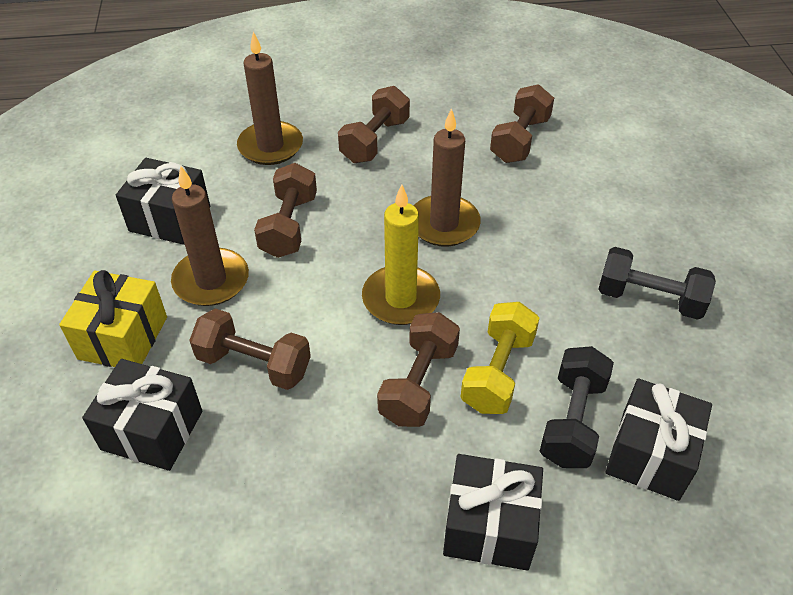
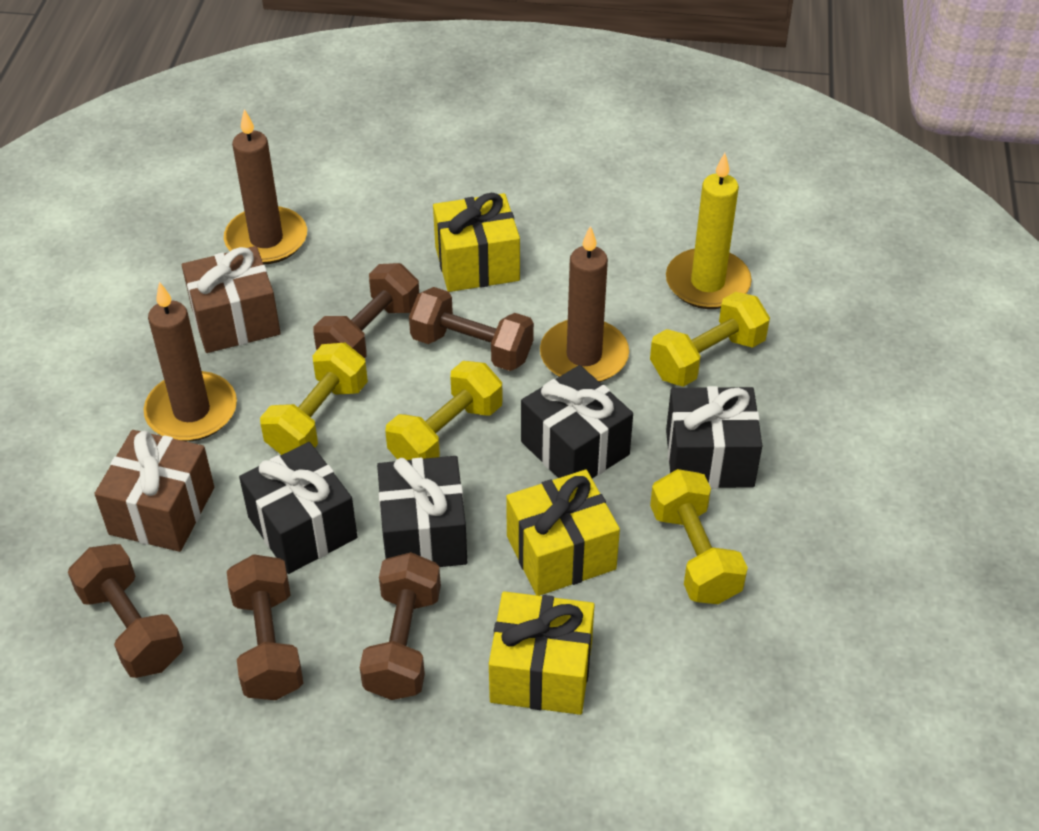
black dumbbell: [540,346,614,468] [598,247,716,320] = 2 -> none = 0
brown gift: none = 0 -> [94,430,214,552] [182,246,281,353] = 2
yellow dumbbell: [461,302,539,414] = 1 -> [260,343,368,455] [385,361,503,460] [650,292,770,387] [650,469,748,604] = 4
yellow gift: [59,270,167,367] = 1 -> [433,193,520,292] [489,591,595,715] [506,470,620,596] = 3

